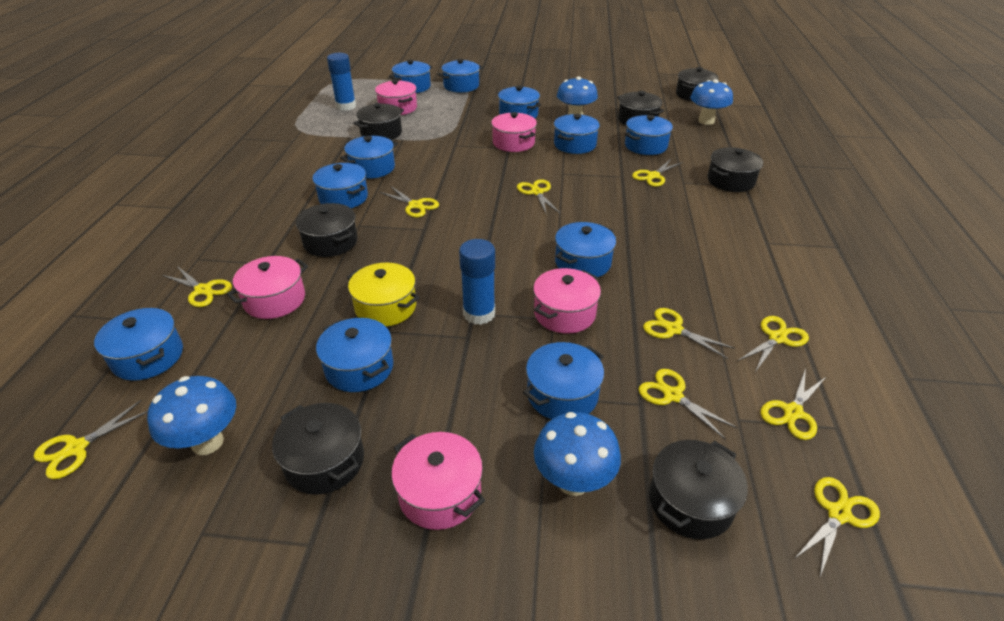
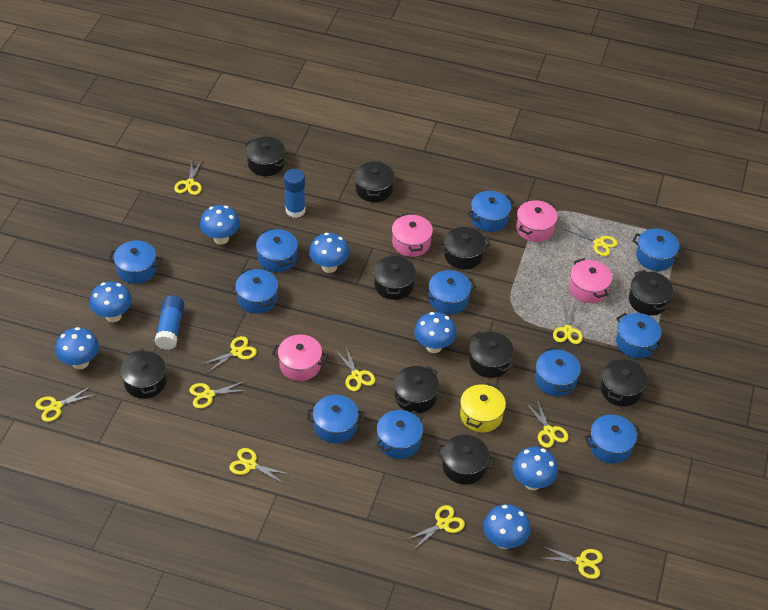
black pot: [272,403,364,495] [296,203,358,257] [354,103,404,139] [617,91,664,125] [649,440,748,539] [676,67,719,101] [707,147,763,192] = 7 -> [120,349,167,399] [245,137,287,176] [355,161,395,202] [374,254,416,300] [394,366,439,413] [436,435,495,485] [439,227,491,270] [469,331,514,378] [601,358,647,406] [629,270,673,316] = 10
blue mushroom: [147,376,236,455] [534,412,621,496] [557,76,598,115] [690,79,733,125] = 4 -> [55,327,99,369] [90,281,132,322] [200,205,240,245] [309,233,350,273] [414,312,457,353] [483,504,531,549] [512,447,558,490] = 7
pink pot: [226,256,308,319] [375,79,417,115] [391,432,485,530] [491,112,537,152] [533,268,601,334] = 5 -> [272,335,328,381] [392,213,433,257] [516,200,558,242] [569,258,613,303] = 4
yellow scissors: [34,400,148,479] [162,266,232,307] [380,186,439,217] [517,179,560,215] [632,159,683,187] [638,369,738,440] [643,308,735,359] [737,316,809,372] [760,368,827,440] [794,477,880,577] = 10 -> [35,386,94,422] [174,159,203,195] [189,381,249,409] [200,336,257,373] [229,448,289,483] [335,346,375,391] [406,505,465,549] [526,399,569,448] [542,546,603,579] [553,303,583,344] [566,223,618,256] = 11

